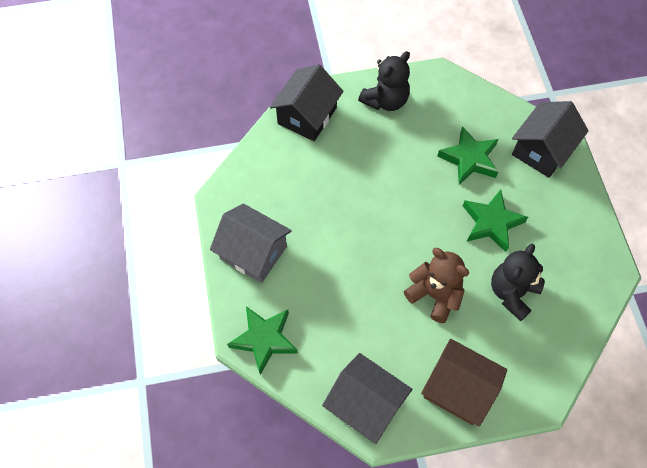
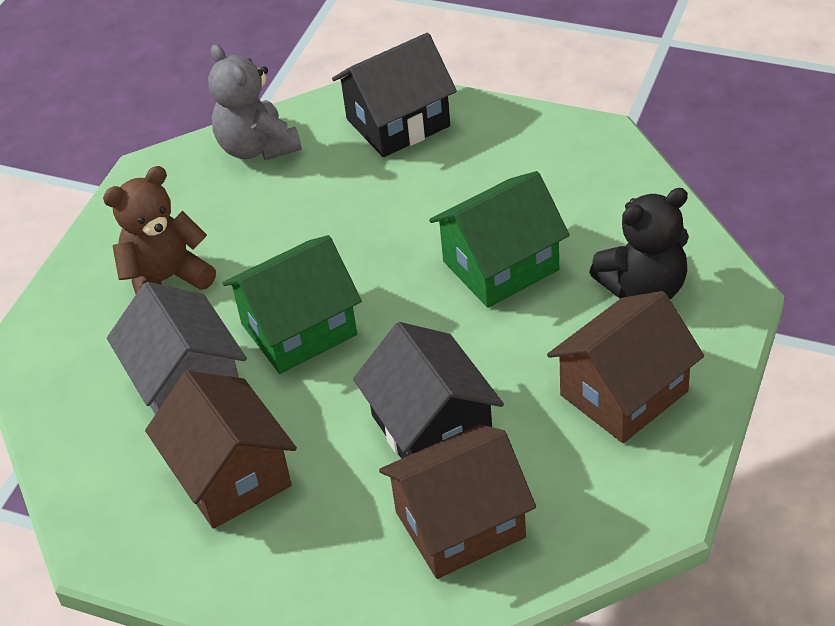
black house: [270,64,344,141] [322,353,412,444] [512,101,589,178] = 3 -> [332,33,457,157] [353,322,504,459] = 2
black teddy bear: [358,51,410,111] [491,244,545,321] = 2 -> [589,188,689,299] = 1
brown house: [421,339,507,427] = 1 -> [145,371,297,529] [379,424,536,579] [547,291,704,443] = 3
green house: none = 0 -> [223,235,362,374] [429,171,570,308] = 2
green star: [227,306,298,375] [437,126,498,185] [463,189,528,252] = 3 -> none = 0
grey teddy bear: none = 0 -> [208,44,302,160] = 1

